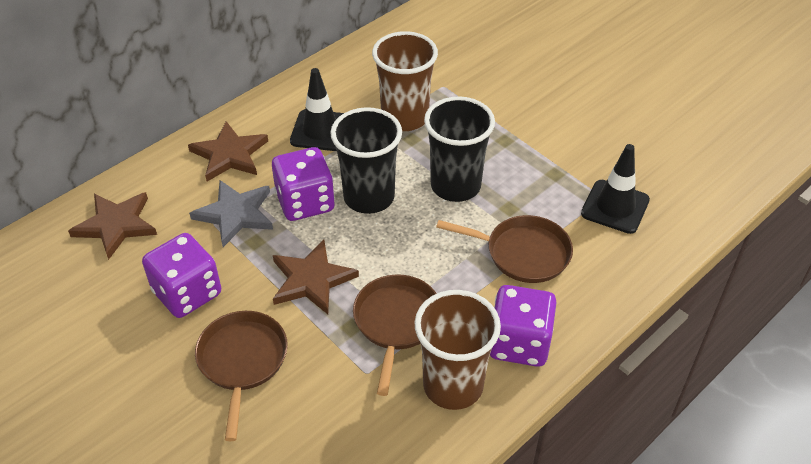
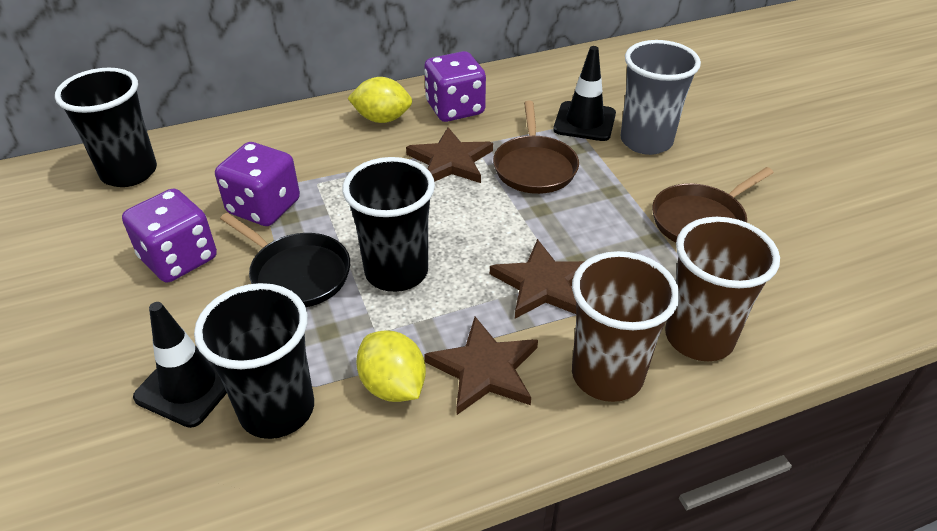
black cup: [330,107,402,214] [424,96,495,202] = 2 -> [55,68,157,187] [194,283,314,439] [342,157,435,292] = 3
black pan: none = 0 -> [220,213,350,307] = 1
brown pan: [195,311,288,441] [353,274,437,396] [436,215,573,283] = 3 -> [493,101,579,194] [652,167,774,242] = 2
grey cup: none = 0 -> [621,40,701,155] = 1
grey star: [189,180,273,247] = 1 -> none = 0
yellow lemon: none = 0 -> [348,77,412,123] [356,330,426,402] = 2

